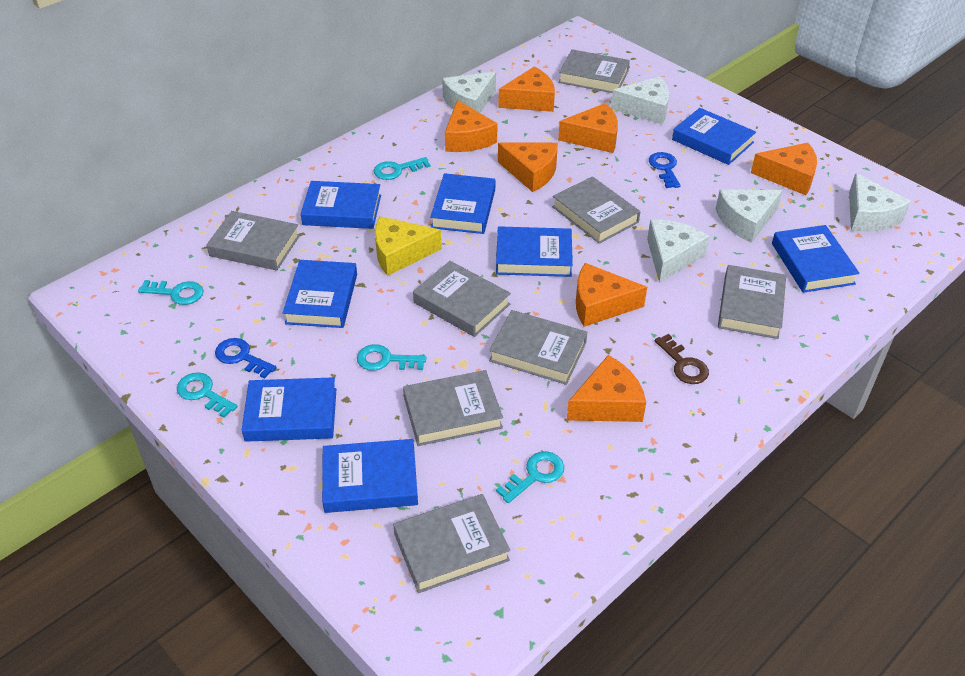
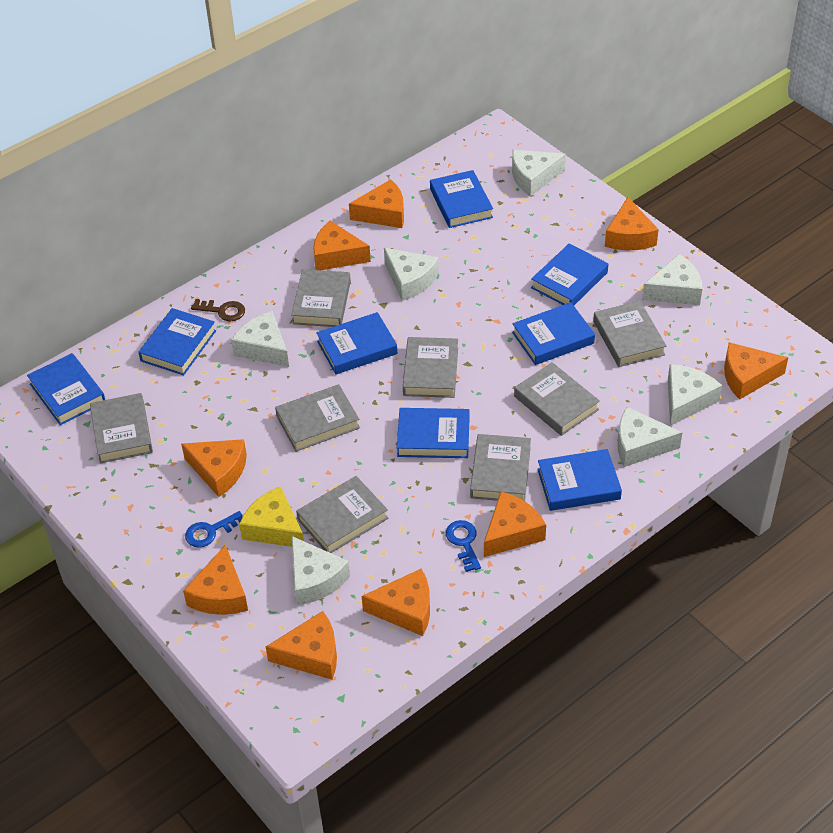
orange cheese: [445,100,498,152] [498,66,555,112] [498,142,558,192] [558,103,618,153] [567,355,646,422] [576,263,647,327] [751,143,817,195] = 7 -> [181,439,247,497] [183,545,248,615] [266,611,337,680] [313,221,371,270] [349,179,404,228] [362,569,430,636] [484,492,546,557] [605,197,659,250] [724,342,788,400] = 9
turquoise key: [138,280,203,305] [177,372,238,418] [357,344,426,371] [374,157,430,180] [496,451,564,503] = 5 -> none = 0
white cheese: [442,72,496,113] [611,77,669,124] [647,220,710,283] [716,189,783,243] [849,173,911,232] = 5 -> [231,311,289,367] [292,536,350,605] [384,248,439,301] [512,150,566,196] [618,407,682,467] [642,254,702,305] [668,364,722,426] = 7

